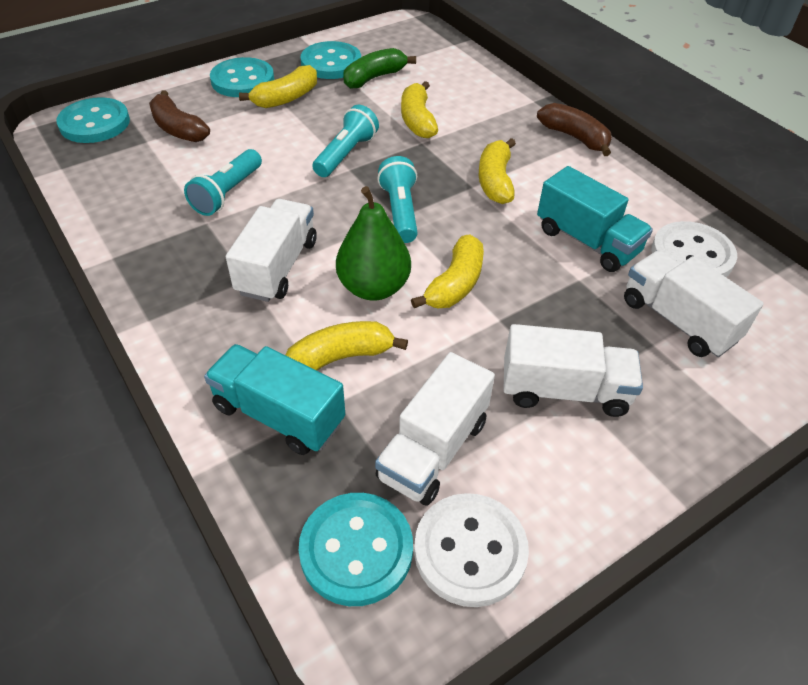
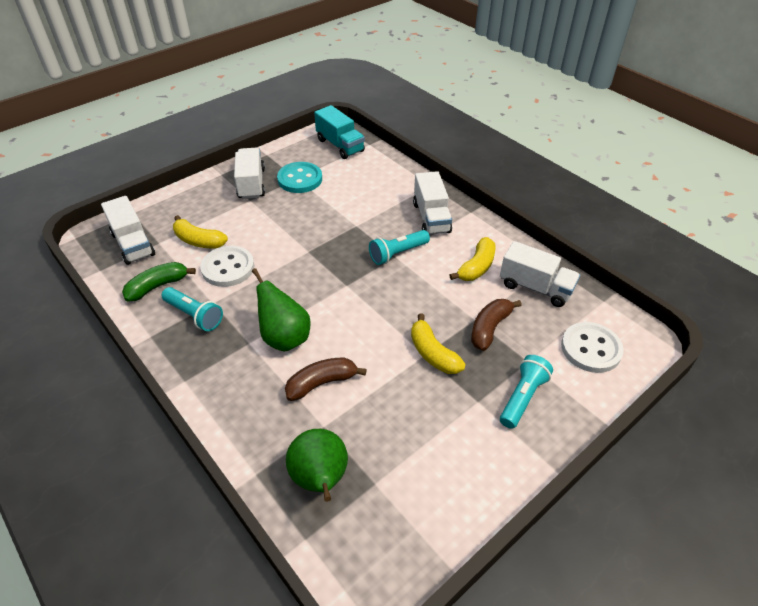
green pear: [336,186,411,301] = 1 -> [252,268,310,352] [286,429,348,502] = 2
turquoise button: [56,97,130,143] [210,57,274,97] [299,493,413,606] [300,41,361,79] = 4 -> [277,162,322,193] = 1
turquoise truck: [204,344,345,455] [537,166,653,272] = 2 -> [314,105,365,159] = 1
yellow banana: [239,65,317,108] [285,321,408,370] [401,81,438,138] [411,235,484,308] [479,138,516,204] = 5 -> [173,215,228,248] [411,313,466,374] [449,237,496,281] = 3

